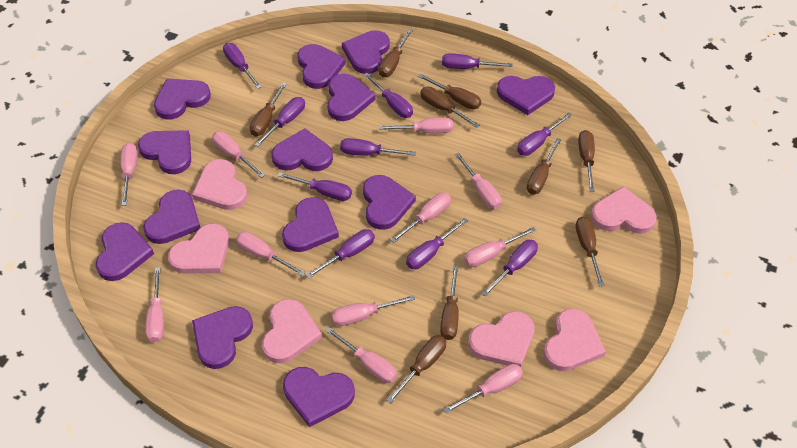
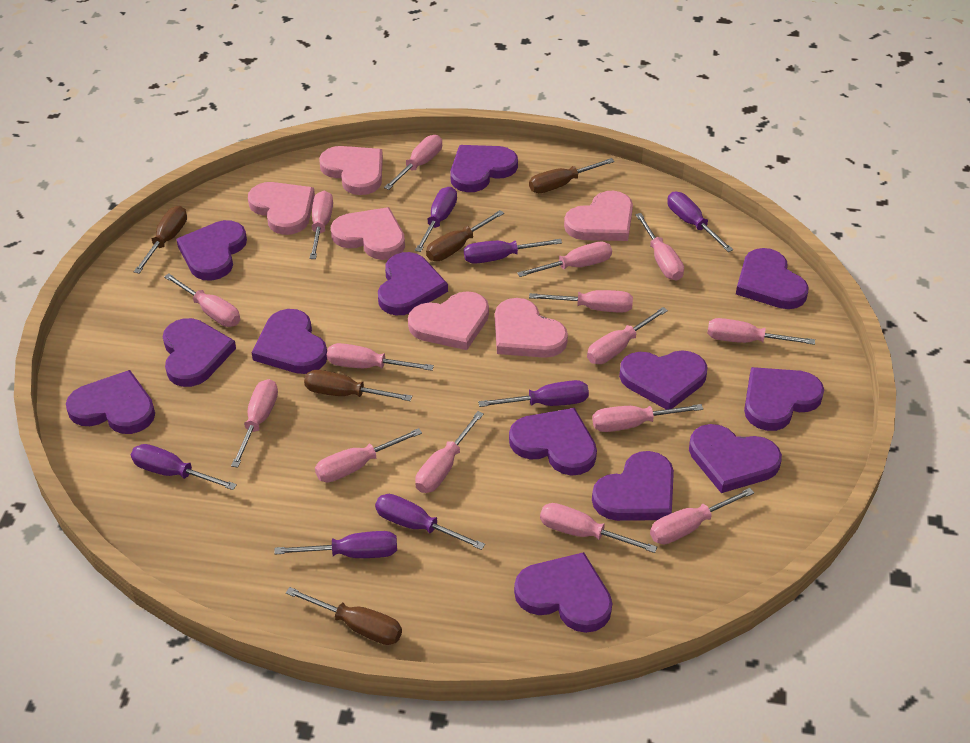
brown screwdriver: [250,83,287,136] [379,29,413,77] [387,335,446,403] [418,74,481,109] [420,87,480,128] [440,265,459,340] [527,138,561,195] [576,217,604,286] [578,130,595,192] = 9 -> [134,206,187,274] [286,587,402,645] [304,370,412,401] [426,210,504,261] [529,158,615,193] = 5
pink screwdriver: [120,143,138,206] [145,267,164,342] [212,131,265,178] [236,232,305,276] [326,327,397,383] [331,295,415,326] [379,117,453,133] [390,193,451,243] [443,364,523,414] [455,153,502,209] [464,227,536,267] = 11 -> [164,273,240,327] [231,379,278,468] [309,191,333,259] [315,428,422,482] [327,343,434,371] [384,135,442,190] [415,411,484,493] [517,242,612,277] [529,290,633,313] [540,503,657,553] [587,307,668,364] [592,404,703,432] [635,213,684,280] [650,488,754,545] [707,318,815,345] = 15
purple screwdriver: [223,43,261,89] [255,97,305,147] [278,172,352,201] [306,229,375,279] [340,138,416,156] [364,73,413,118] [406,218,468,269] [442,53,512,69] [482,240,538,297] [517,113,572,156] = 10 -> [131,444,237,490] [274,531,397,558] [375,494,485,550] [415,187,457,252] [464,239,562,264] [478,380,589,407] [668,192,733,252] = 7

